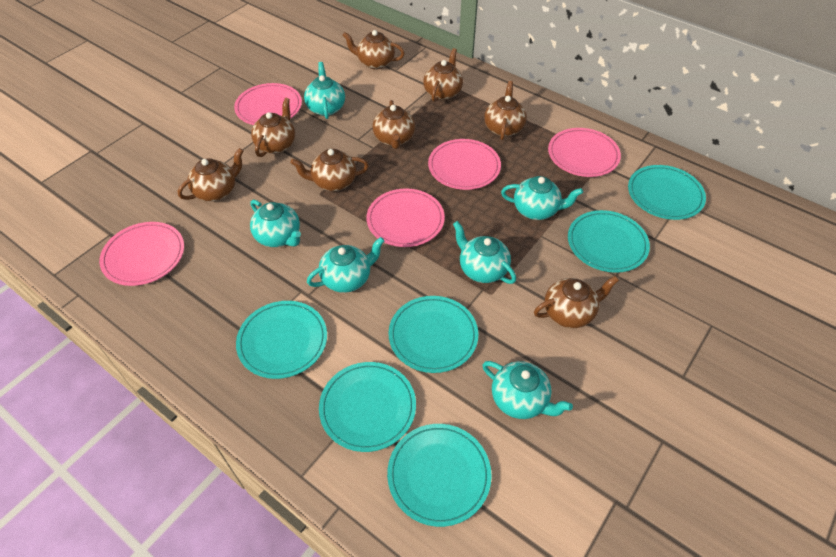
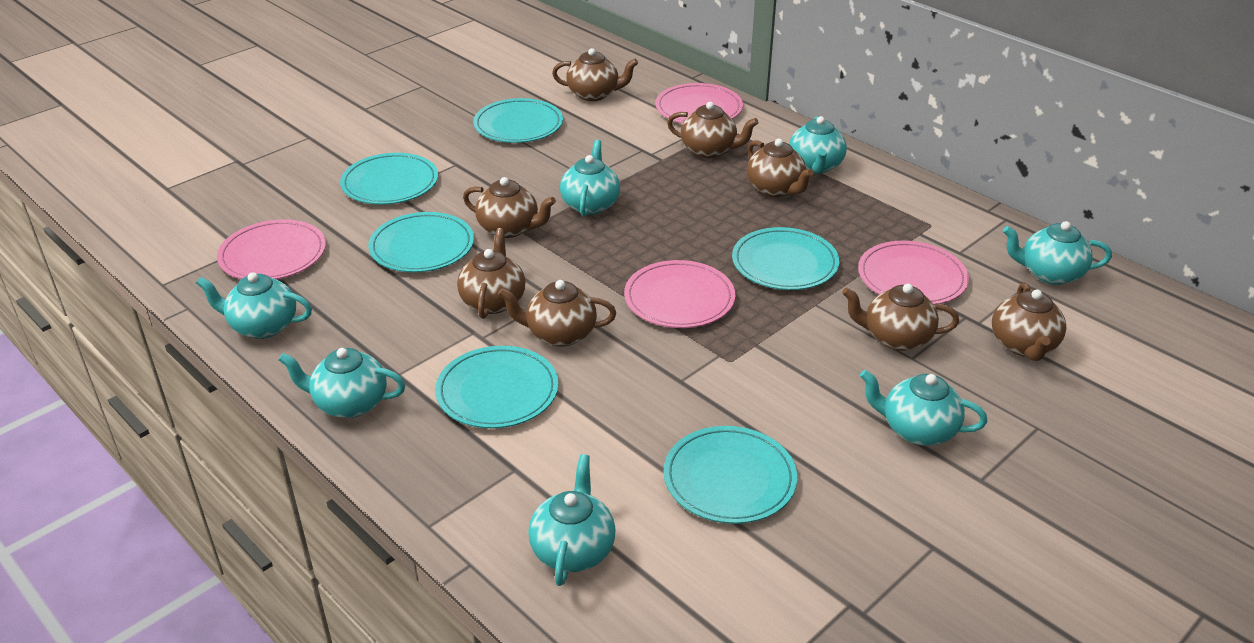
pink plate: [99,222,184,286] [234,83,302,125] [366,189,445,247] [428,139,501,190] [548,128,621,177] = 5 -> [217,219,326,279] [624,260,735,328] [655,83,743,124] [858,241,969,305] = 4
turquoise teapot: [250,200,301,247] [304,62,345,119] [307,237,385,293] [453,221,516,284] [482,361,573,419] [501,176,583,220] = 6 -> [196,272,312,339] [278,348,405,418] [528,454,616,586] [560,140,620,217] [789,116,847,174] [860,370,987,446] [1003,221,1112,285] = 7

